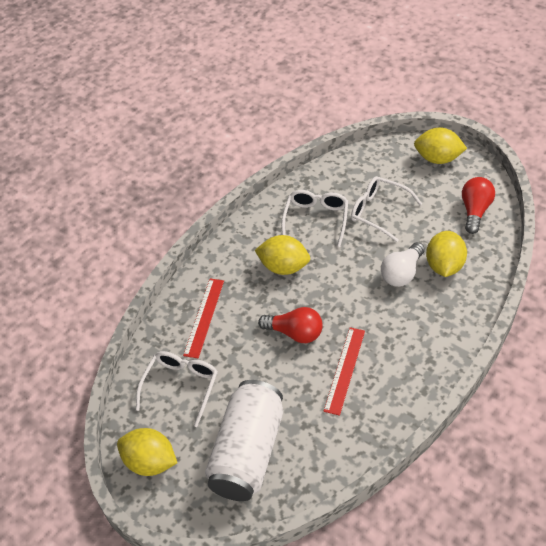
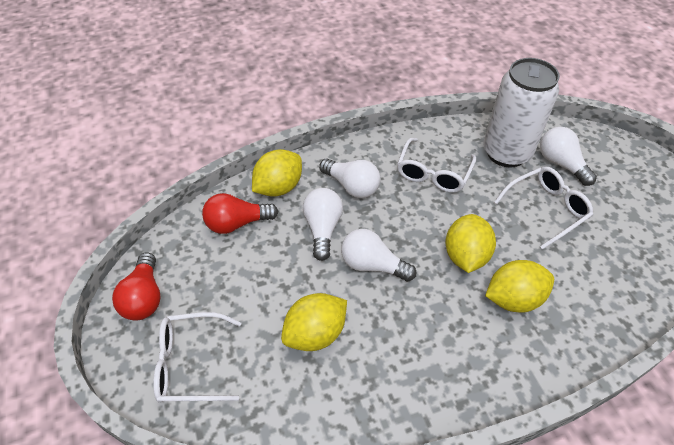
red ruler: [183,278,224,358] [324,327,365,416] = 2 -> none = 0
white light bulb: [381,242,425,287] = 1 -> [303,188,343,261] [319,159,380,198] [341,229,416,282] [540,127,597,186] = 4

